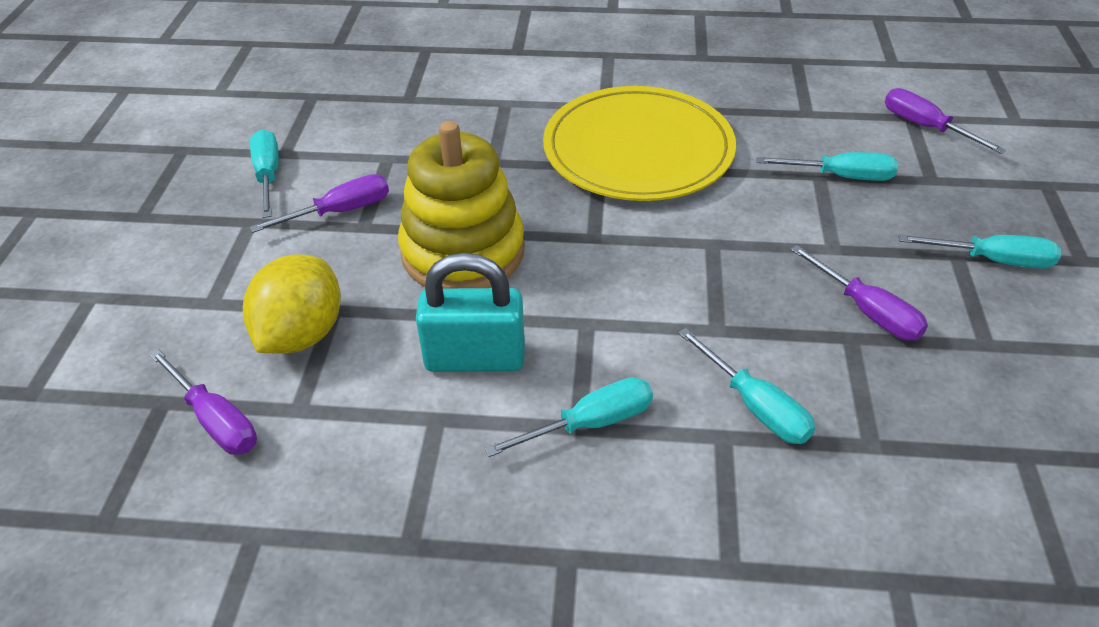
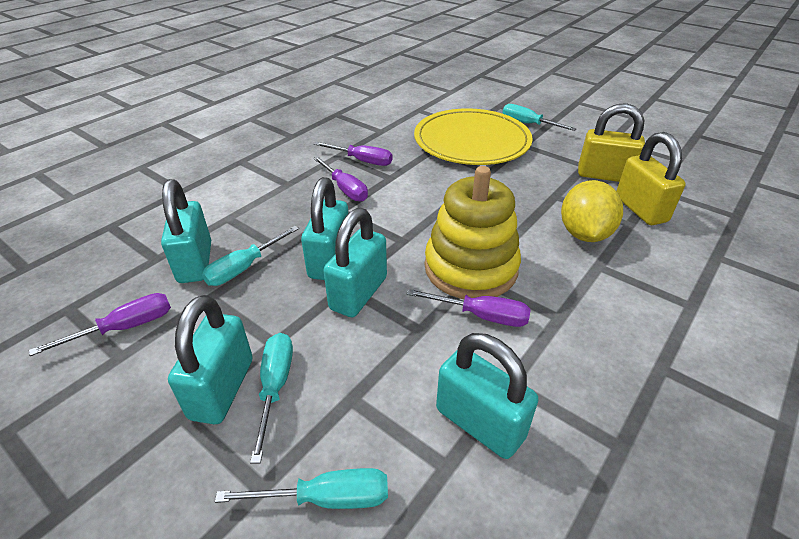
turquoise padlock: [416,253,525,372] = 1 -> [161,179,211,283] [168,295,253,424] [301,177,348,280] [323,208,387,317] [436,333,539,459] = 5
turquoise screwdriver: [250,129,279,218] [485,377,653,457] [678,328,815,444] [756,152,898,181] [898,235,1061,269] = 5 -> [202,226,299,286] [215,468,388,509] [250,333,293,463] [502,104,577,131] = 4
yellow padlock: none = 0 -> [578,103,645,182] [616,132,686,225] = 2

